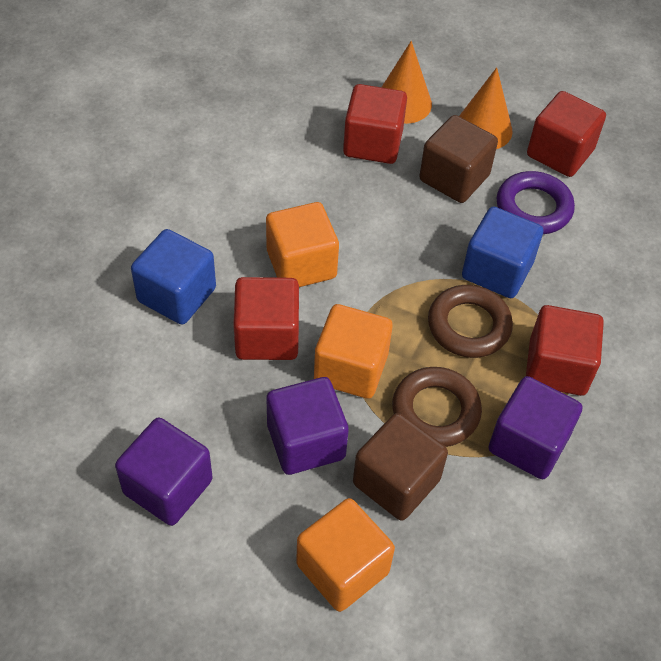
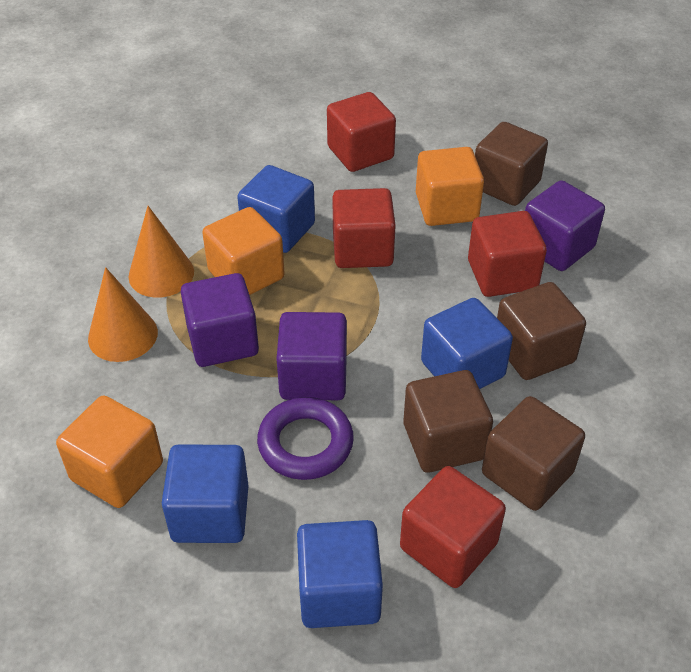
blue cube: [131,229,216,325] [462,207,543,298] = 2 -> [162,445,249,543] [237,165,315,253] [297,520,383,628] [421,298,513,389] = 4
brown cube: [353,413,448,521] [419,115,498,203] = 2 -> [403,370,493,473] [475,122,548,206] [482,396,585,511] [497,282,586,380] = 4
brown ring: [392,367,482,447] [428,285,513,358] = 2 -> none = 0

